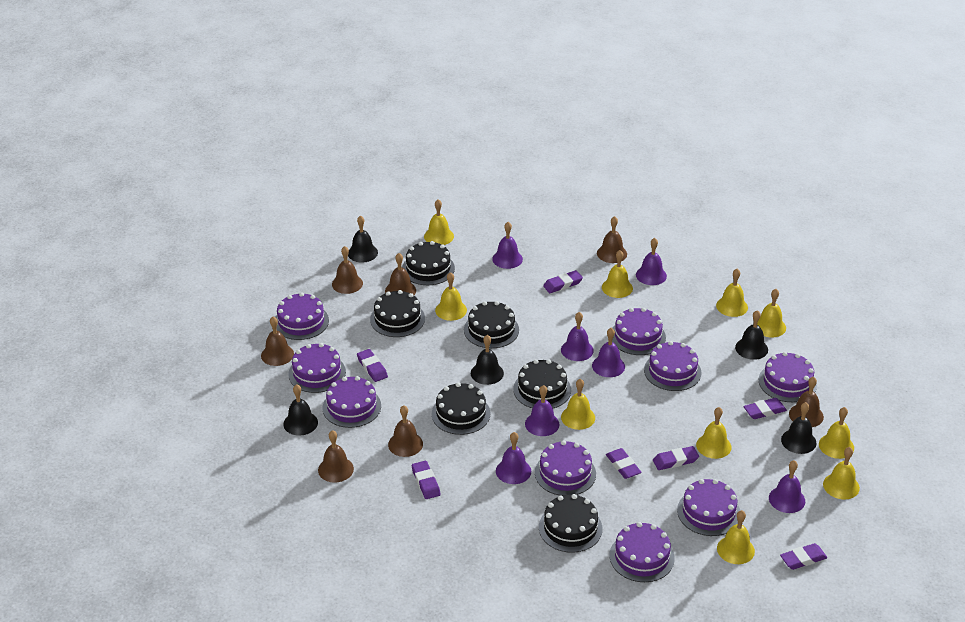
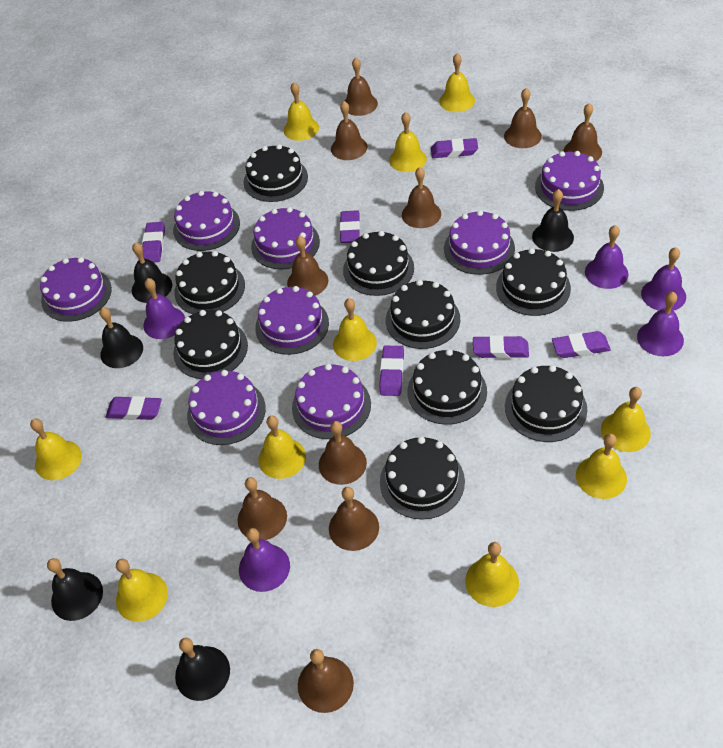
black cake: [370,290,425,337] [402,241,455,285] [432,382,490,435] [464,301,519,348] [513,359,571,408] [539,494,602,553] = 6 -> [173,310,248,379] [174,251,245,314] [243,144,308,202] [343,231,414,296] [380,437,465,520] [386,280,460,349] [408,349,487,425] [496,248,571,316] [505,365,587,442] = 9
brown bell: [261,316,294,366] [318,430,354,483] [332,246,363,294] [385,253,416,295] [388,405,423,457] [597,216,627,263] [789,376,824,427] = 7 -> [238,477,287,540] [287,236,328,296] [298,649,354,713] [319,421,367,485] [329,487,379,551] [331,101,368,160] [345,58,378,116] [402,167,441,228] [504,88,542,148] [563,103,602,161] = 10
purple bell: [492,222,523,269] [496,432,531,484] [525,385,560,436] [561,312,594,361] [592,328,625,377] [636,238,667,285] [769,460,805,513] = 7 -> [143,278,185,339] [239,528,290,592] [585,225,628,289] [637,292,684,356] [641,247,686,311] = 5
purple cake: [276,292,329,340] [288,343,346,393] [323,376,381,428] [535,440,596,496] [609,522,675,582] [612,308,666,355] [644,341,701,391] [677,479,740,536] [759,352,817,402] = 9 -> [40,257,112,322] [173,191,240,251] [187,370,266,445] [251,207,320,269] [255,286,329,355] [292,364,371,439] [444,210,515,275] [535,151,604,211] = 8

